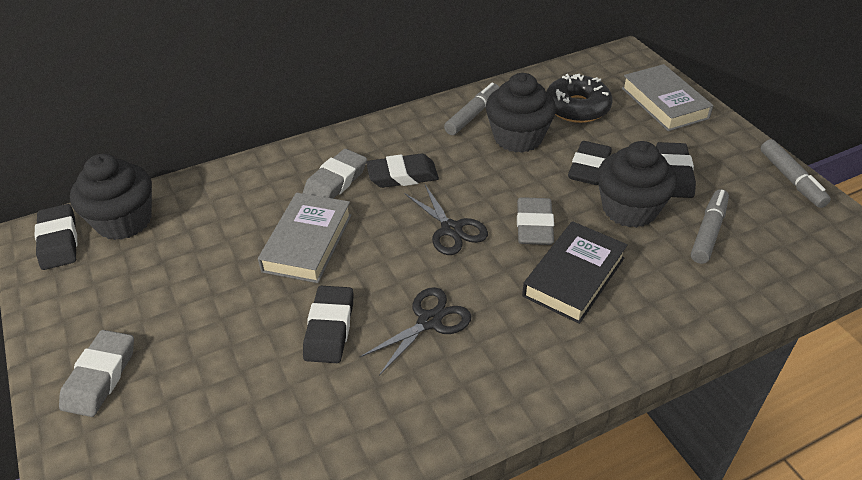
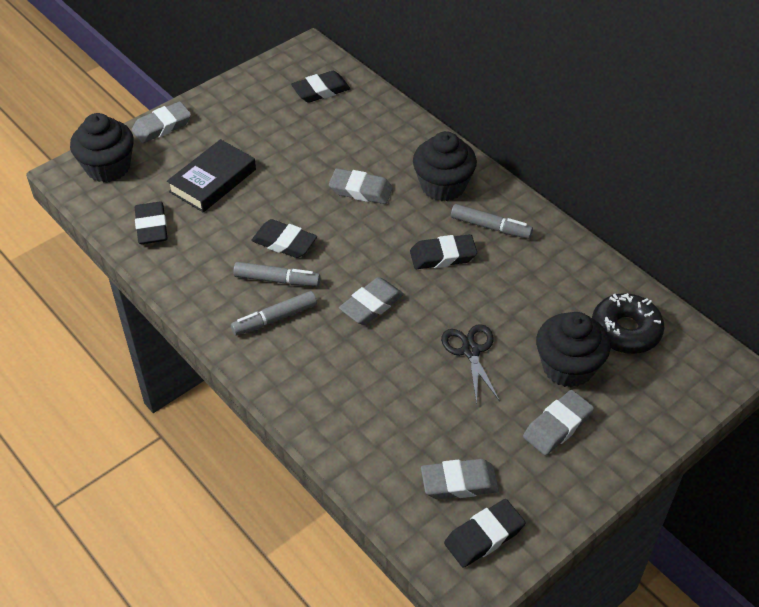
black scissors: [359,287,471,376] [404,185,488,255] = 2 -> [441,324,500,404] = 1
grey book: [258,193,352,283] [622,64,714,131] = 2 -> none = 0
grey eraser: [59,330,134,417] [303,149,367,199] [517,197,554,245] = 3 -> [132,102,191,143] [329,168,393,204] [339,277,404,325] [421,459,499,499] [523,390,594,455] = 5

